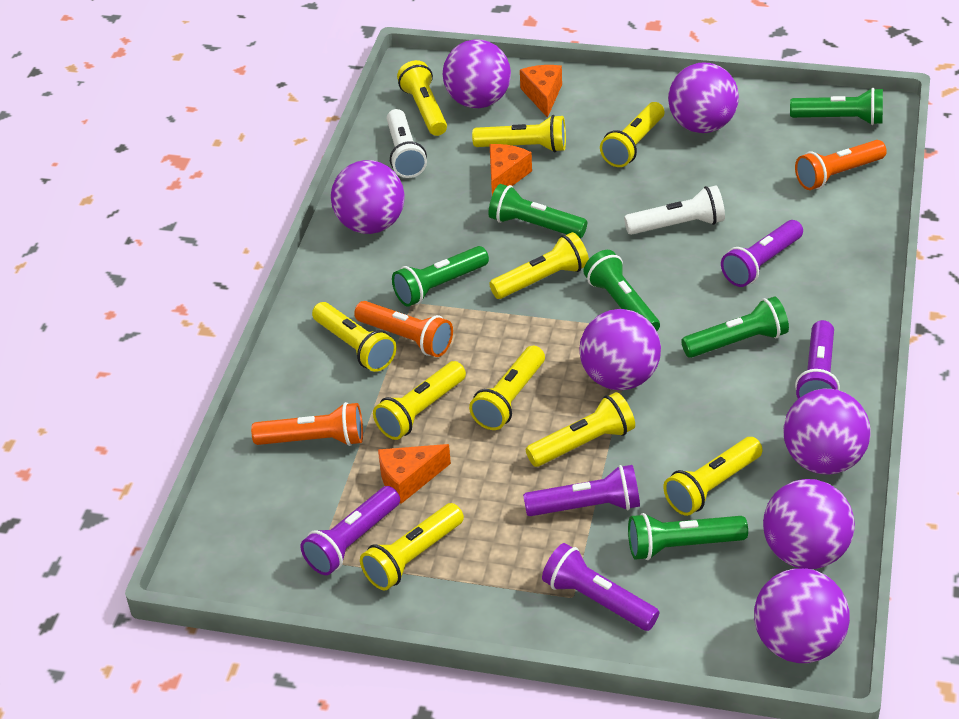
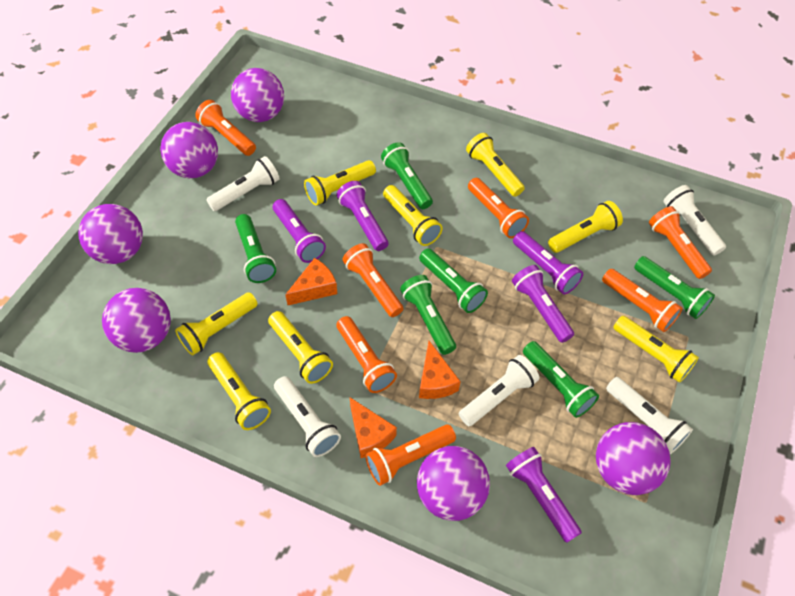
orange flashlight: [251,402,363,446] [354,301,453,357] [795,140,887,190] = 3 -> [195,100,256,156] [336,316,397,393] [342,243,404,317] [365,424,456,486] [468,178,529,238] [602,269,683,332] [649,206,712,279] = 7
purple ball: [331,160,405,234] [443,39,511,108] [579,309,661,390] [668,63,739,133] [754,568,850,663] [763,479,855,569] [783,389,871,474] = 7 -> [78,204,143,264] [102,288,171,353] [160,122,218,178] [231,68,284,122] [417,446,490,521] [596,422,671,495] = 6
white flashlight: [387,109,427,178] [624,186,725,235] = 2 -> [206,156,280,211] [274,376,341,457] [459,355,539,426] [606,377,693,454] [663,185,726,256] = 5
yellow flashlight: [312,302,397,372] [360,503,464,591] [373,361,466,440] [397,60,447,136] [469,346,545,430] [472,115,566,152] [489,232,589,299] [526,392,635,467] [600,102,664,167] [663,437,763,516] = 10 -> [175,292,258,355] [207,352,271,430] [268,311,333,384] [304,160,376,206] [383,185,443,246] [466,133,525,197] [548,201,623,253] [613,316,699,383] = 8

